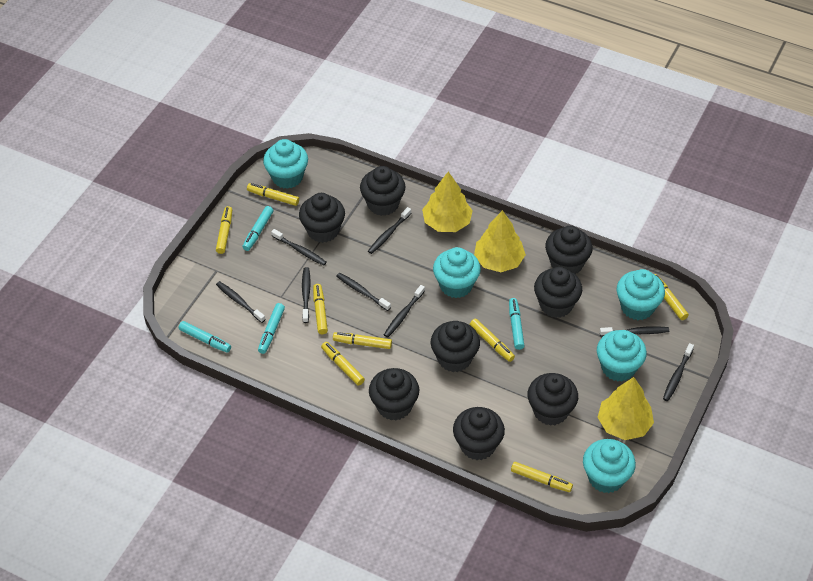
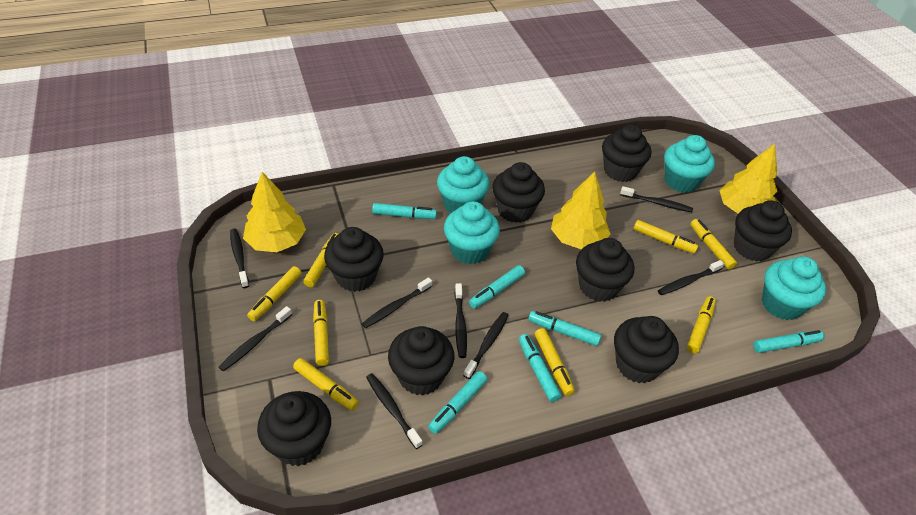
turquoise cupcake: [263,139,308,189] [433,247,481,298] [583,439,636,493] [597,330,647,381] [617,269,665,320] = 5 -> [437,156,490,214] [444,201,500,264] [664,135,715,193] [762,256,826,320] = 4
turquoise marker: [178,321,231,353] [243,206,273,251] [258,303,285,354] [509,298,524,350] = 4 -> [372,203,437,219] [428,371,487,434] [469,265,525,309] [519,334,561,402] [528,311,601,346] [753,330,824,353] = 6

